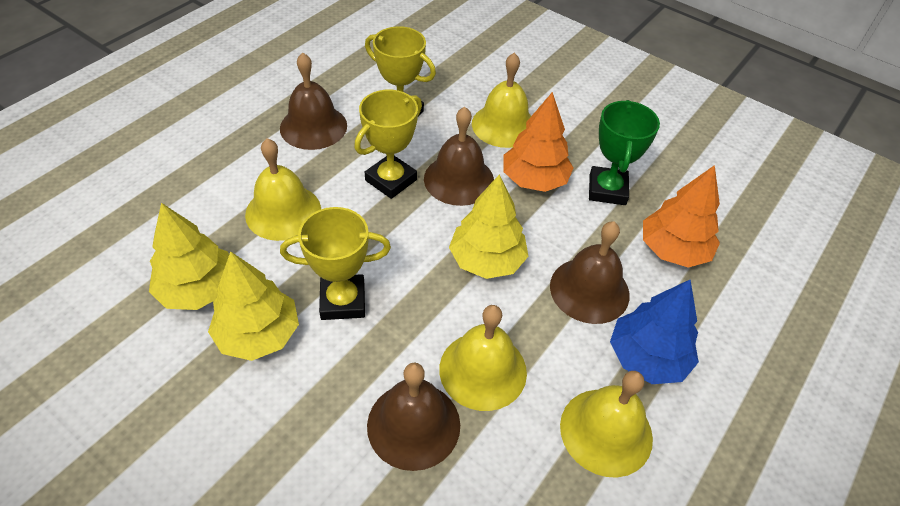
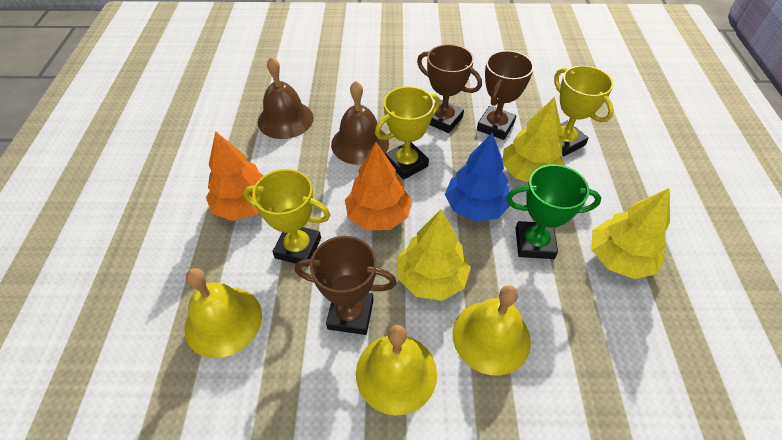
brown bell: [280,53,347,150] [367,362,460,471] [424,107,494,206] [550,221,630,324] = 4 -> [258,57,314,139] [331,81,389,165] = 2
brown trophy: none = 0 -> [295,236,397,335] [417,44,482,133] [477,51,534,140] = 3
yellow bell: [245,138,321,241] [439,305,527,411] [472,53,531,148] [560,371,653,478] = 4 -> [185,268,262,358] [356,325,437,415] [453,285,531,376] = 3

